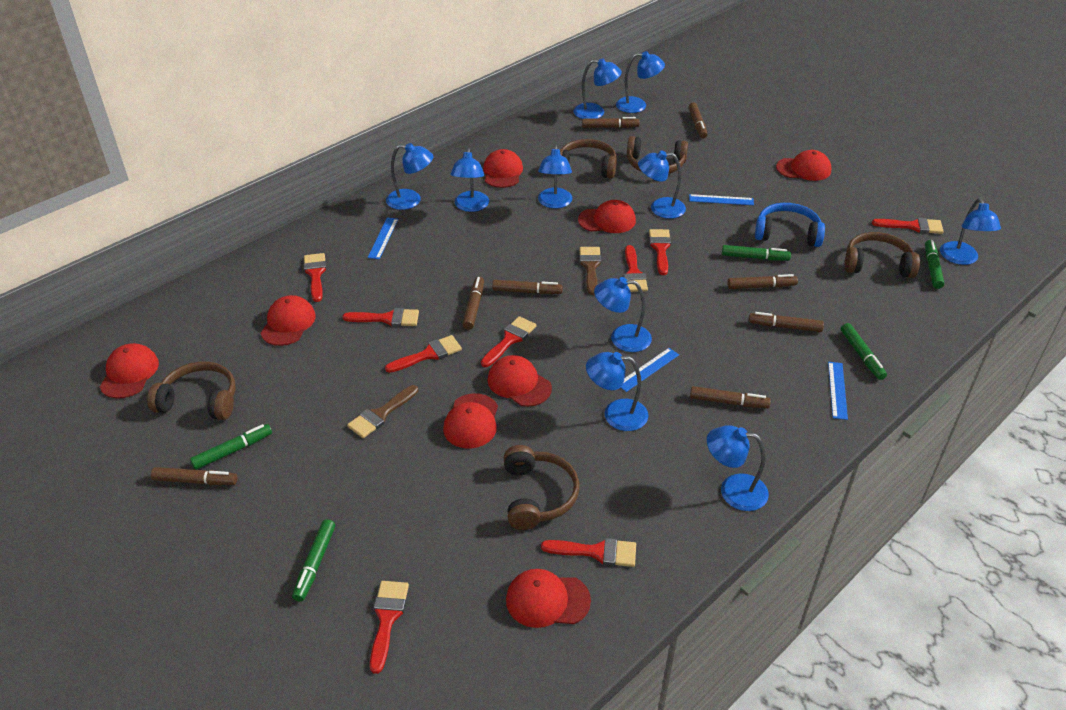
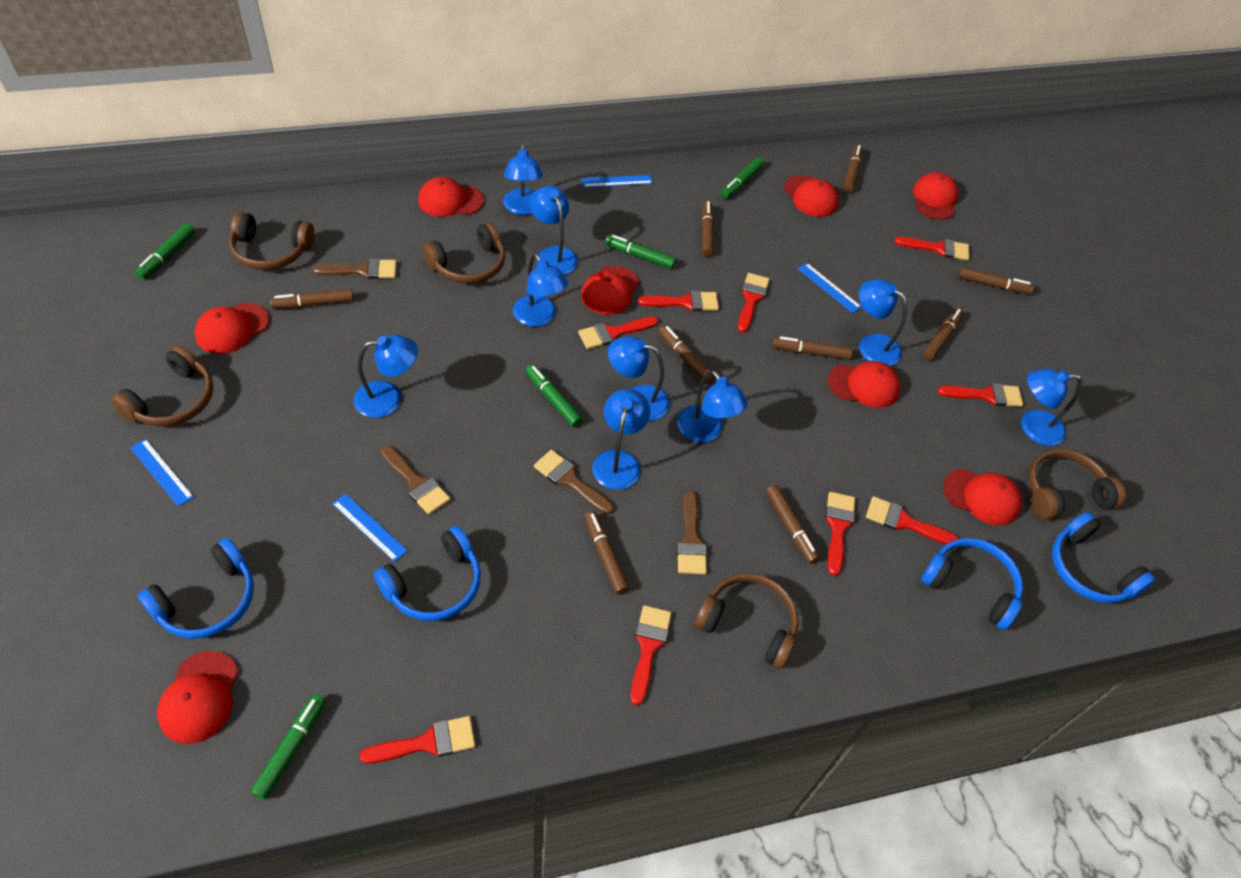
blue headphones: [755,203,825,247] = 1 -> [138,538,254,639] [374,526,481,621] [921,538,1023,630] [1052,512,1156,603] = 4
blue lamp: [386,143,434,210] [450,148,489,212] [538,145,572,209] [574,59,622,119] [586,352,648,431] [594,277,652,352] [616,51,665,113] [638,150,686,219] [707,425,769,511] [940,198,1001,265] = 10 -> [353,335,418,418] [503,143,543,215] [513,253,568,327] [530,186,578,275] [592,389,651,490] [608,336,670,421] [677,370,748,443] [859,279,907,366] [1021,368,1082,446] = 9
brown brush: [347,385,418,438] [579,247,601,295] = 2 -> [313,258,397,279] [381,445,450,515] [534,450,614,514] [677,490,707,575] = 4
brown marker: [151,467,237,485] [462,277,484,330] [492,280,563,294] [582,117,640,128] [689,102,708,138] [690,386,771,408] [727,274,798,289] [748,312,824,332] = 8 -> [270,288,354,309] [584,511,629,595] [659,325,715,385] [701,201,714,257] [766,485,820,564] [772,336,852,360] [843,145,863,192] [923,308,964,360] [958,267,1034,294] = 9

